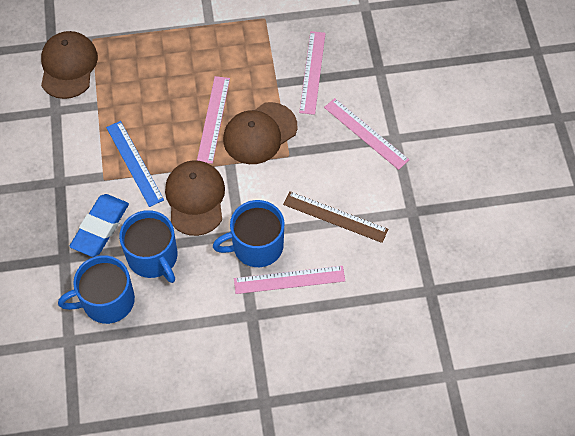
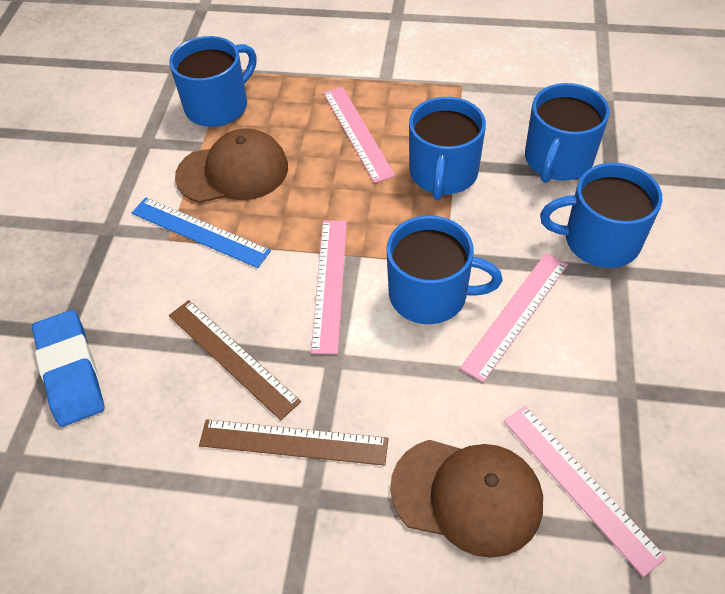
blue mug: [58,255,135,324] [119,210,177,283] [213,200,285,267] = 3 -> [169,36,257,127] [387,216,502,324] [409,97,486,200] [525,83,610,183] [540,163,663,268] = 5
brown cap: [41,31,98,99] [165,160,225,236] [223,102,297,164] = 3 -> [175,128,288,203] [390,440,543,558] = 2
brown ruler: [283,191,388,243] = 1 -> [169,300,301,420] [199,419,388,466] = 2

